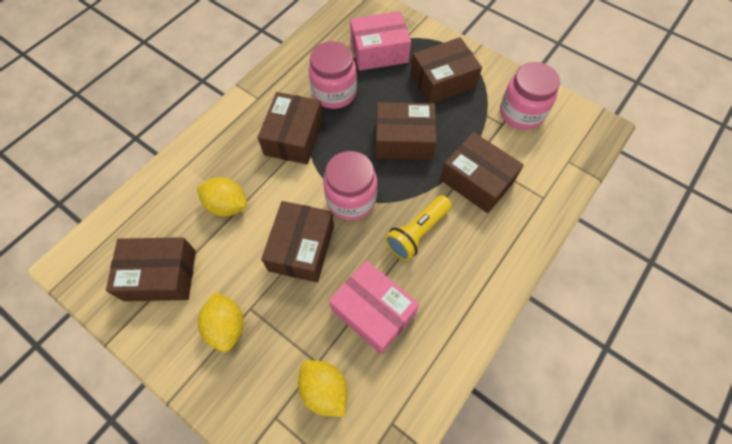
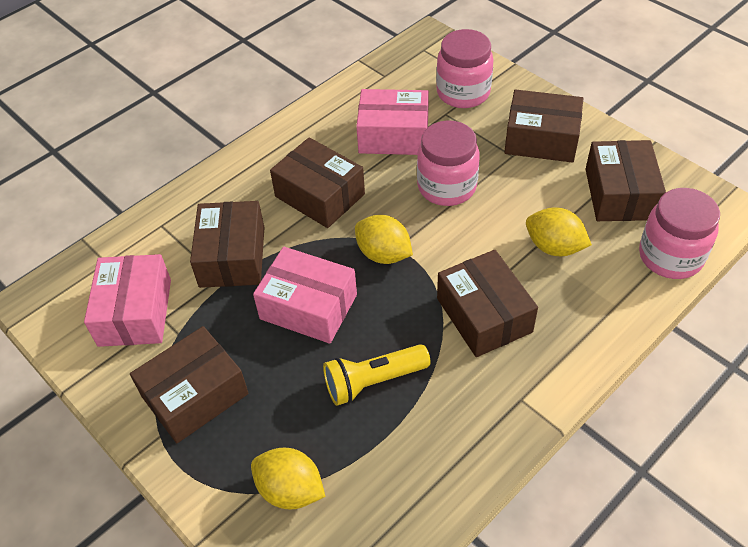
pink box: [329,260,420,354] [350,11,411,71] = 2 -> [84,254,171,347] [253,247,357,344] [356,89,429,155] = 3

